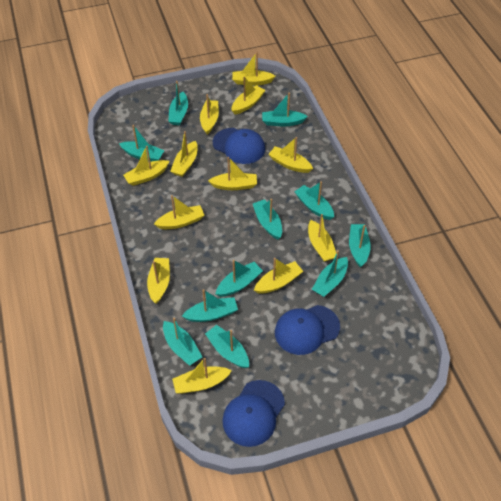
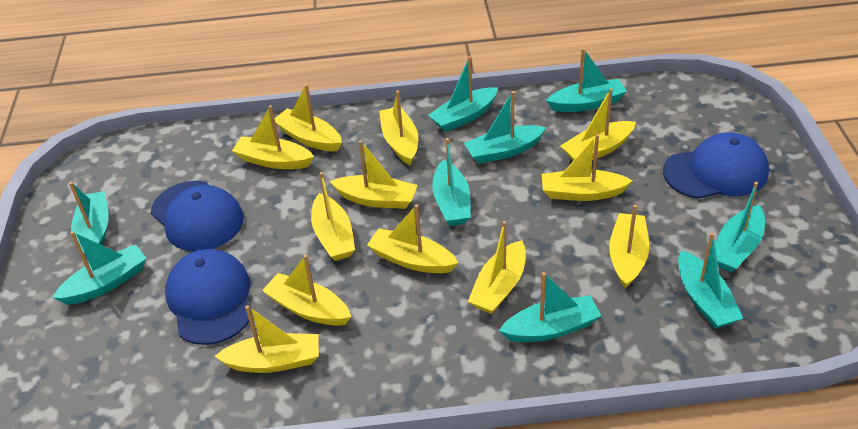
turquoise boat: [119,125,164,162] [163,318,202,366] [168,81,188,125] [182,289,238,322] [205,325,249,368] [216,260,263,297] [253,199,282,240] [262,93,308,126] [294,181,334,220] [312,250,348,297] [349,224,371,267] = 11 -> [52,231,147,305] [69,182,109,254] [428,56,498,132] [432,138,471,226] [464,91,546,164] [499,272,601,342] [546,48,627,112] [678,232,743,329] [715,182,765,273] = 9

